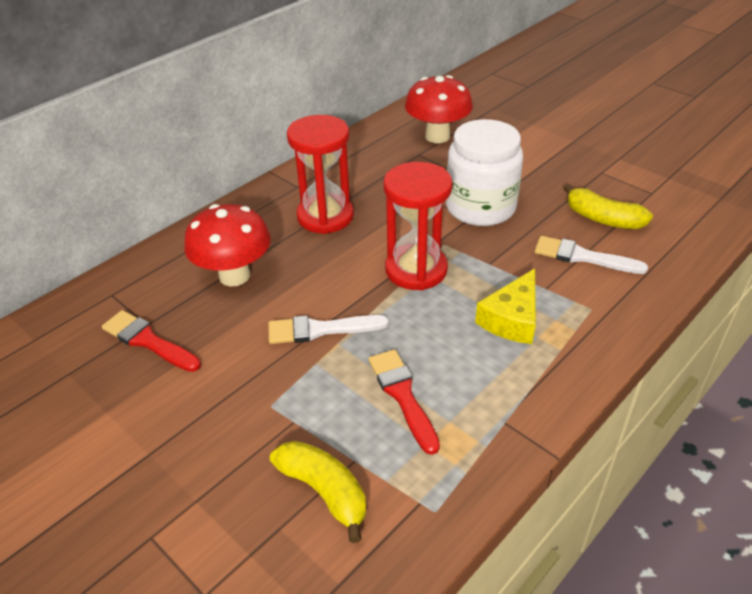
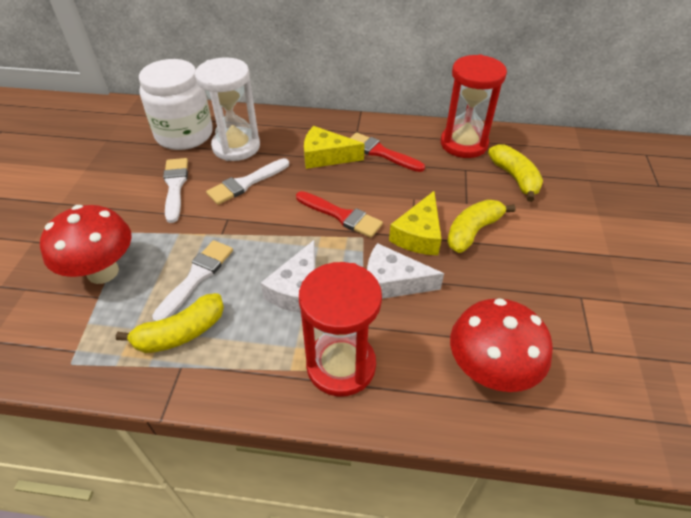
white brush: [268,315,389,344] [534,236,648,274] = 2 -> [152,240,233,321] [163,158,188,223] [206,158,289,205] = 3
white cheese: none = 0 -> [261,240,316,313] [367,243,444,299] = 2
white hourglass: none = 0 -> [195,57,260,161] = 1
yellow banana: [270,441,366,543] [564,184,653,229] = 2 -> [116,293,224,353] [447,200,516,253] [488,144,543,202] = 3
yellow cheese: [475,268,536,344] = 1 -> [304,126,365,169] [389,191,442,255] = 2

